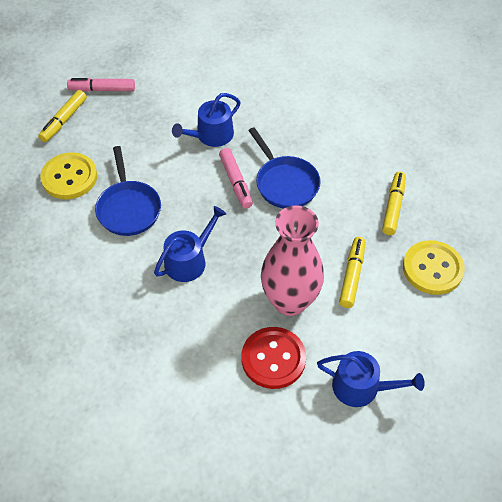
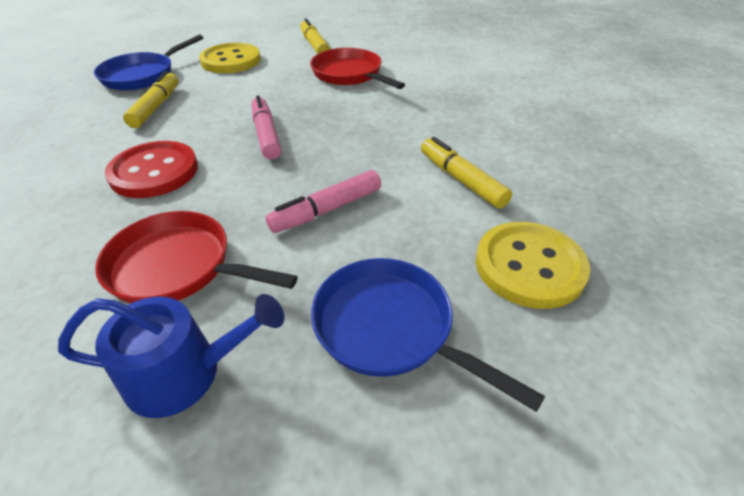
blue watering can: [154,206,226,282] [172,93,241,147] [317,351,425,407] = 3 -> [58,294,284,418] = 1
pink vase: [261,205,324,316] = 1 -> none = 0
red pan: none = 0 -> [95,211,298,304] [310,48,405,89] = 2

